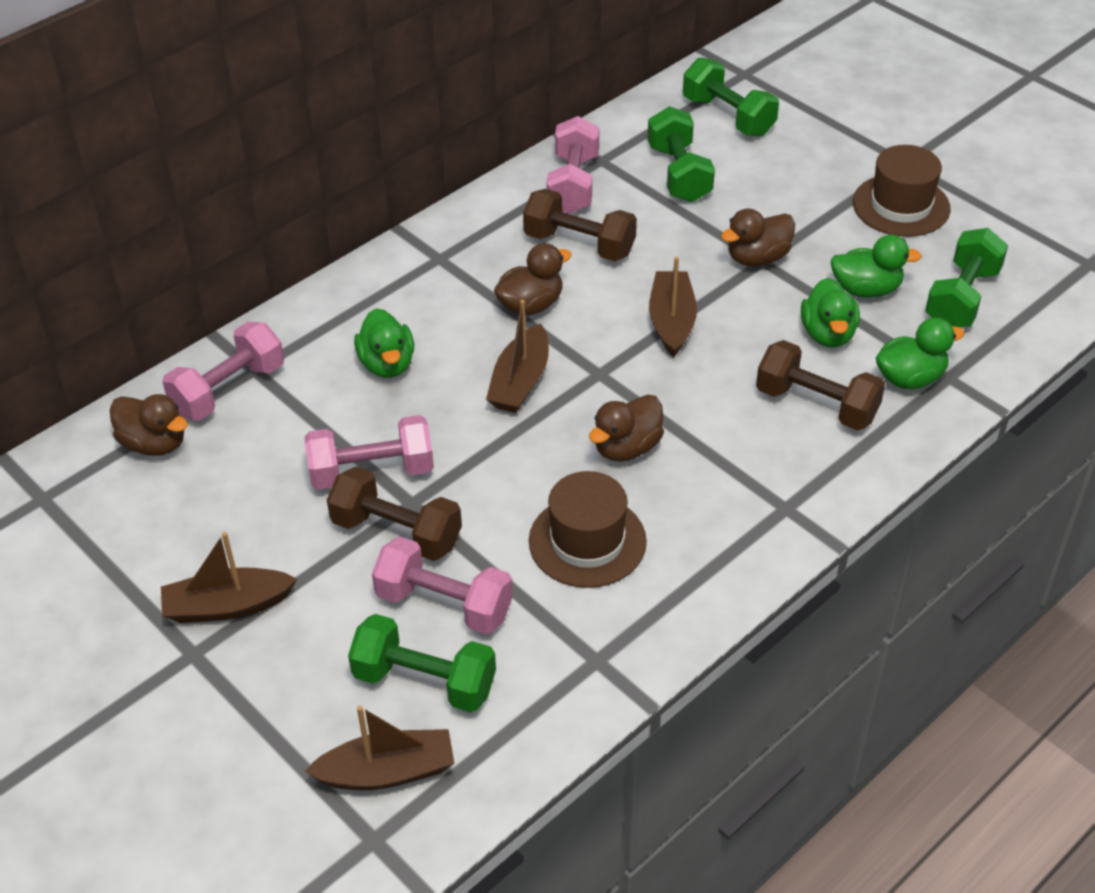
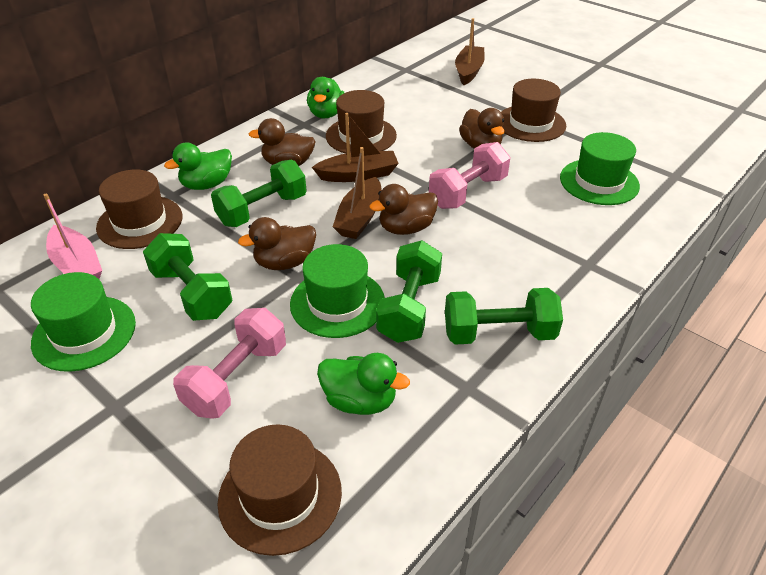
brown boat: [161,532,297,623] [305,706,455,790] [486,300,549,413] [649,257,697,357] = 4 -> [312,113,399,182] [333,147,382,239] [455,18,485,85] = 3
brown dumbbell: [327,466,462,561] [523,189,637,261] [756,340,885,430] = 3 -> none = 0
brown hat: [529,471,647,588] [853,145,951,237] = 2 -> [96,169,182,249] [218,424,342,556] [326,90,397,154] [501,79,566,142] = 4
green duck: [354,308,414,378] [801,278,860,348] [830,235,922,298] [876,318,965,389] = 4 -> [164,142,232,190] [307,77,344,118] [317,353,410,415] = 3
green hat: none = 0 -> [31,272,136,372] [290,244,385,338] [560,132,640,205] = 3
pink boat: none = 0 -> [44,194,102,279] = 1
pink dumbbell: [162,321,284,420] [305,415,434,490] [372,537,513,634] [546,116,599,214] = 4 -> [173,308,286,419] [429,142,510,209] = 2

